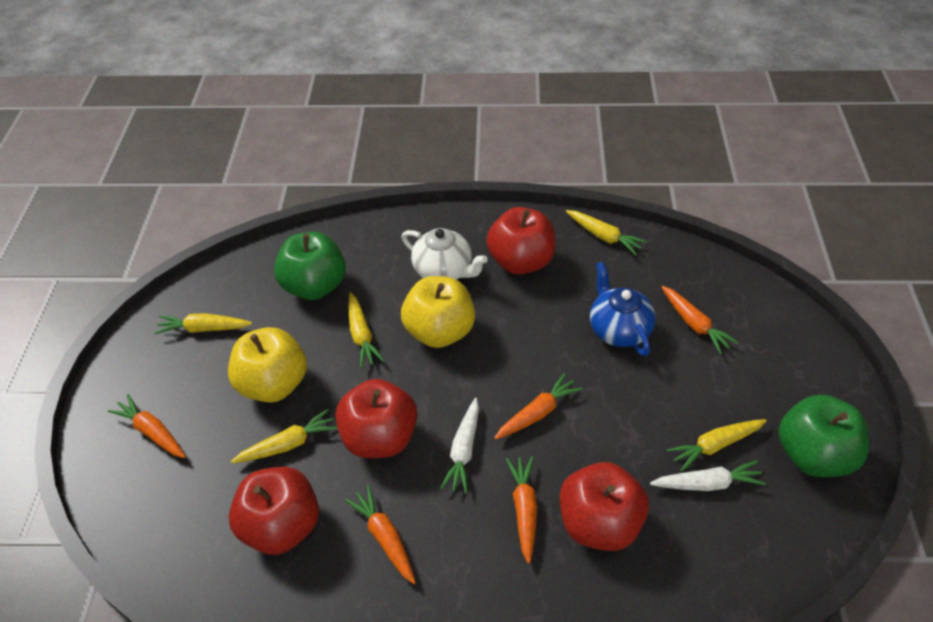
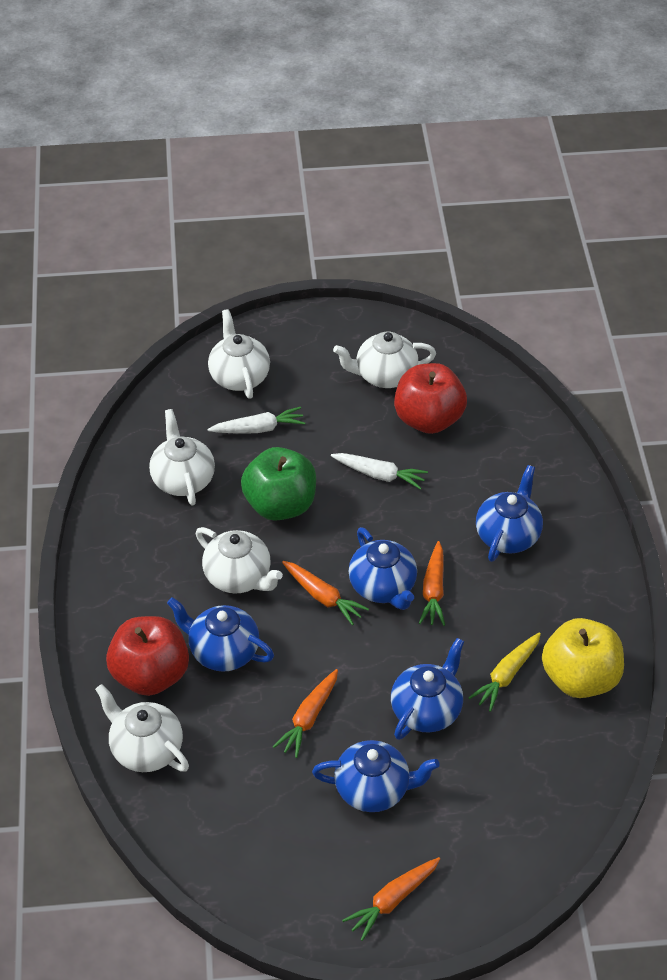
blue teapot: [590,262,656,356] = 1 -> [167,597,274,672] [312,740,440,812] [348,527,417,610] [391,638,464,740] [476,465,543,562] = 5
green apple: [274,232,346,300] [779,395,869,477] = 2 -> [241,447,316,521] = 1
orange carrot: [108,394,186,458] [345,485,416,584] [494,373,582,440] [506,456,537,564] [661,286,739,355] = 5 -> [273,669,338,758] [282,561,369,625] [342,857,440,941] [419,541,445,626] = 4
red apple: [229,467,319,555] [335,379,417,458] [486,207,556,275] [560,462,649,551] = 4 -> [106,616,189,696] [394,363,467,434] = 2
white teapot: [401,228,488,280] = 1 -> [95,684,189,772] [149,409,215,506] [196,527,283,593] [208,309,270,399] [333,332,436,388] = 5
yellow apple: [228,327,307,403] [401,276,475,348] = 2 -> [542,618,624,698] = 1
yellow carrot: [154,313,252,334] [231,409,338,463] [349,292,384,368] [566,210,647,255] [667,419,767,472] = 5 -> [468,632,541,712] = 1

